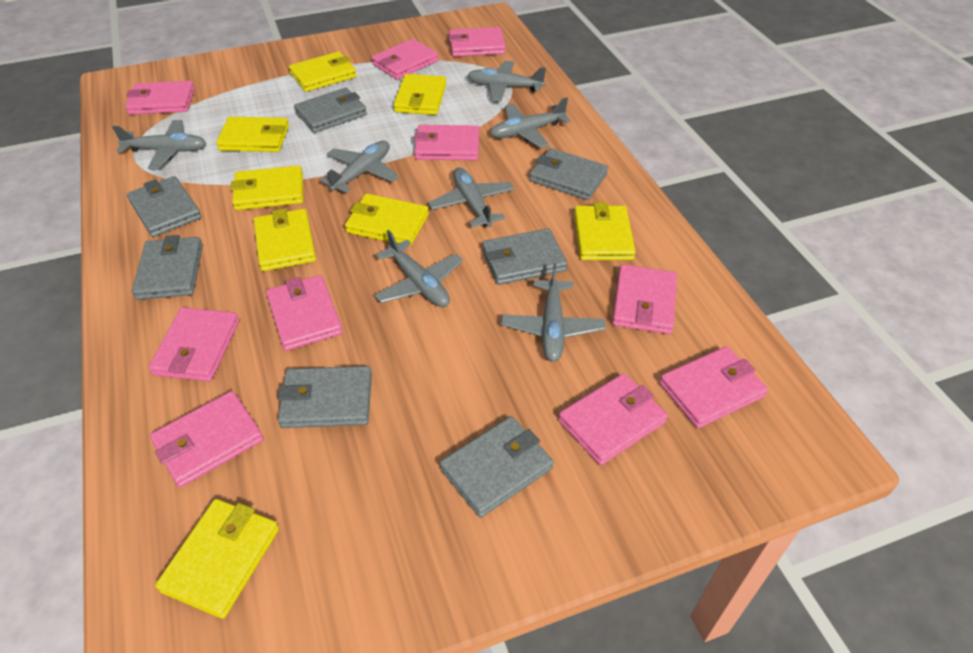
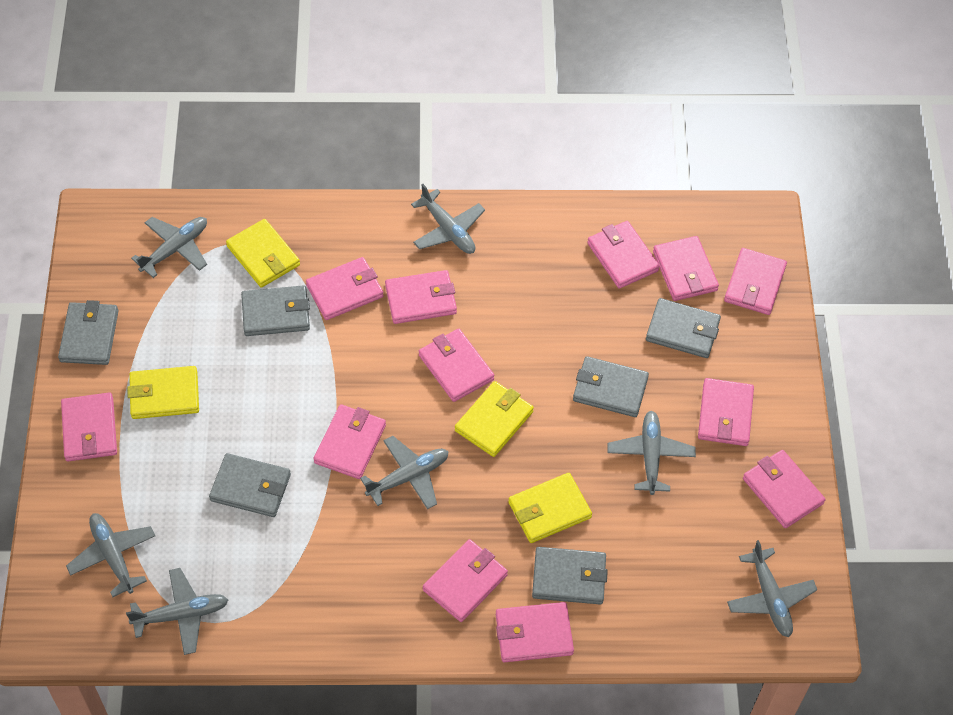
grey wallet: [127,176,202,237] [132,235,203,300] [278,366,372,428] [294,88,367,133] [439,416,554,518] [482,228,568,285] [529,148,608,200] = 7 -> [58,300,119,365] [209,453,291,517] [241,285,310,336] [532,547,608,605] [573,356,649,417] [646,298,721,358] = 6
pink wallet: [125,81,195,115] [149,307,239,381] [150,391,264,488] [266,275,343,351] [371,39,439,80] [414,125,479,160] [449,27,506,57] [558,373,668,465] [612,264,677,334] [659,346,768,428] = 10 -> [61,392,117,462] [306,257,384,320] [314,404,386,479] [385,270,457,324] [419,329,494,402] [423,539,508,622] [496,602,574,662] [587,221,660,288] [653,236,719,301] [698,378,754,446] [724,248,787,315] [743,450,825,528] = 12
yellow wallet: [155,499,279,619] [216,117,289,152] [230,165,303,210] [253,209,316,271] [289,52,357,92] [345,194,429,246] [393,74,446,115] [574,202,636,260] = 8 -> [127,366,199,419] [226,219,300,288] [455,381,534,457] [508,473,592,543] = 4

